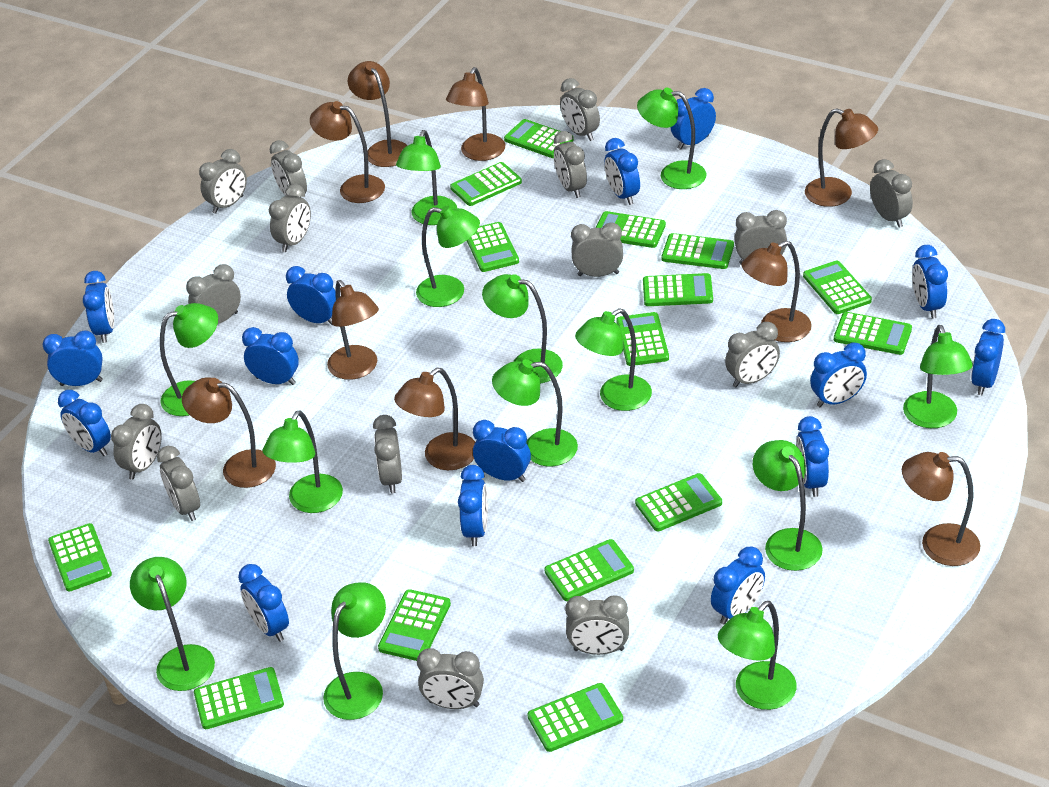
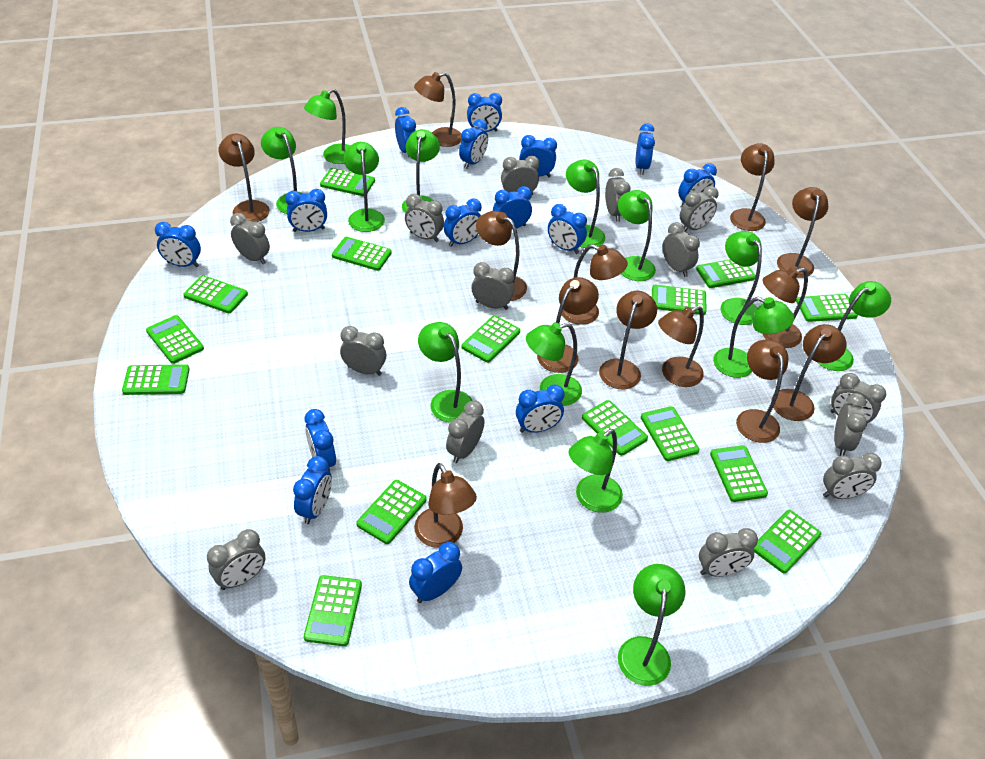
brown lamp: [182,377,276,488] [310,101,385,203] [327,280,379,380] [348,61,408,167] [394,368,475,470] [446,67,505,161] [741,241,812,342] [805,108,878,207] [902,452,981,566] = 9 -> [219,133,270,222] [414,72,462,147] [414,463,477,548] [476,211,527,301] [537,277,599,373] [562,244,628,325] [599,291,657,389] [658,306,704,387] [730,143,775,231] [736,340,788,443] [763,267,808,348] [771,324,846,421] [777,187,828,278] = 13
grey clock: [111,404,162,480] [157,446,200,521] [186,264,241,324] [199,149,247,213] [269,184,311,252] [270,140,307,197] [373,415,402,493] [417,648,484,709] [554,131,587,198] [560,78,600,141] [565,595,629,655] [571,222,623,277] [725,322,780,388] [734,210,787,264] [870,159,913,228] = 15 -> [207,529,266,590] [230,213,270,264] [340,326,386,376] [405,194,444,242] [446,401,485,463] [471,262,514,310] [501,156,539,195] [605,168,630,222] [663,222,700,277] [680,186,719,232] [699,528,758,577] [823,453,882,499] [831,373,886,423] [834,393,867,456] = 14

